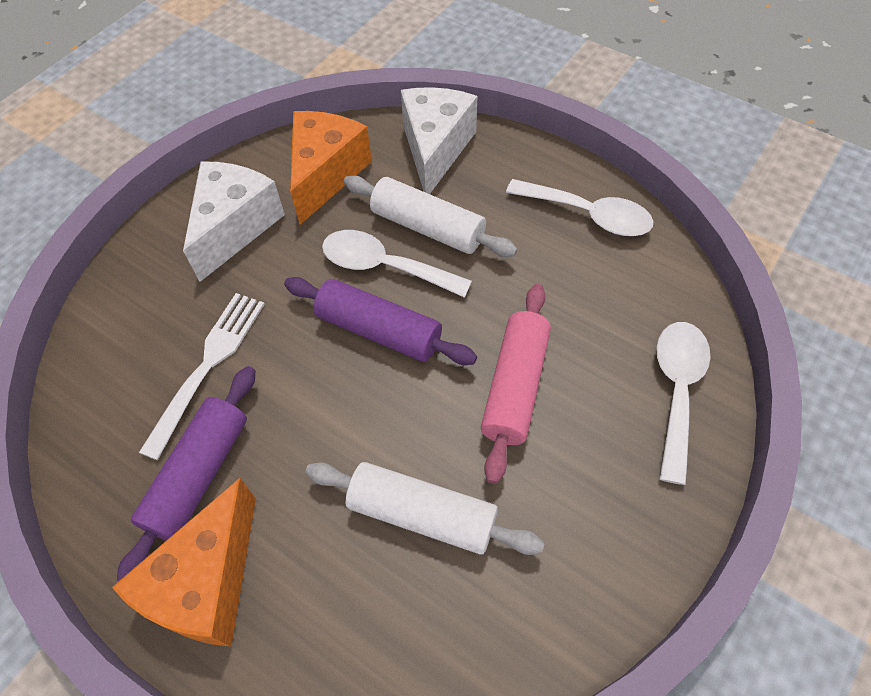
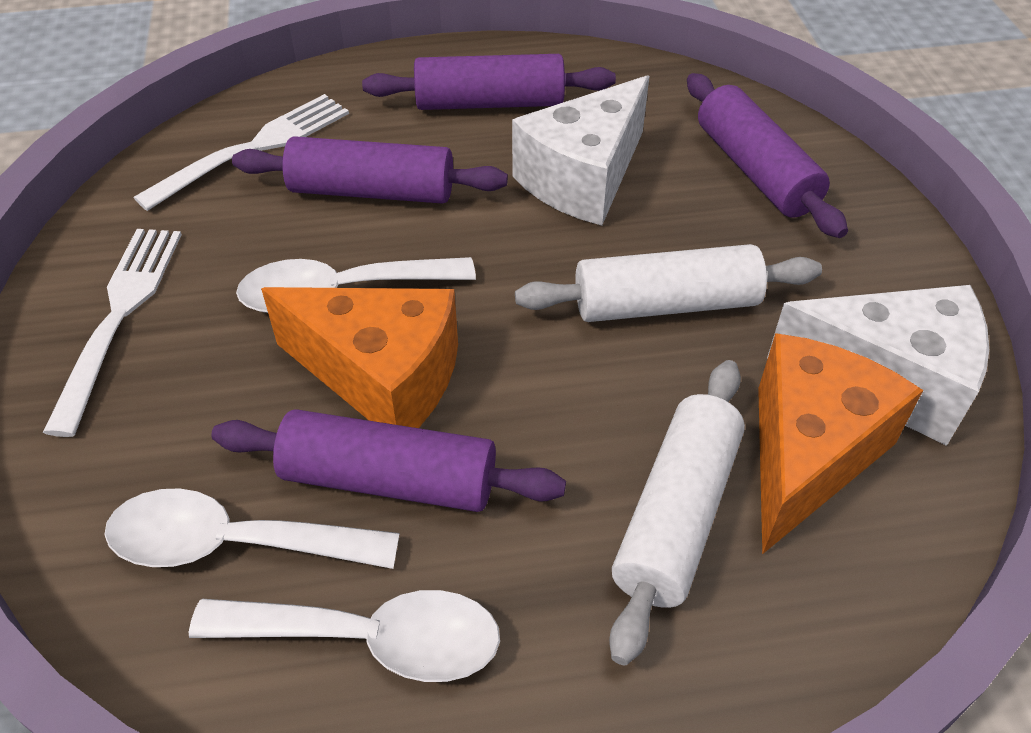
pink rolling pin: [481,284,551,484] = 1 -> none = 0
purple rolling pin: [117,366,255,582] [284,277,477,365] = 2 -> [211,409,566,512] [232,136,508,204] [362,54,616,110] [687,73,848,238] = 4
white fork: [139,293,265,460] = 1 -> [43,229,182,437] [133,94,349,211] = 2

